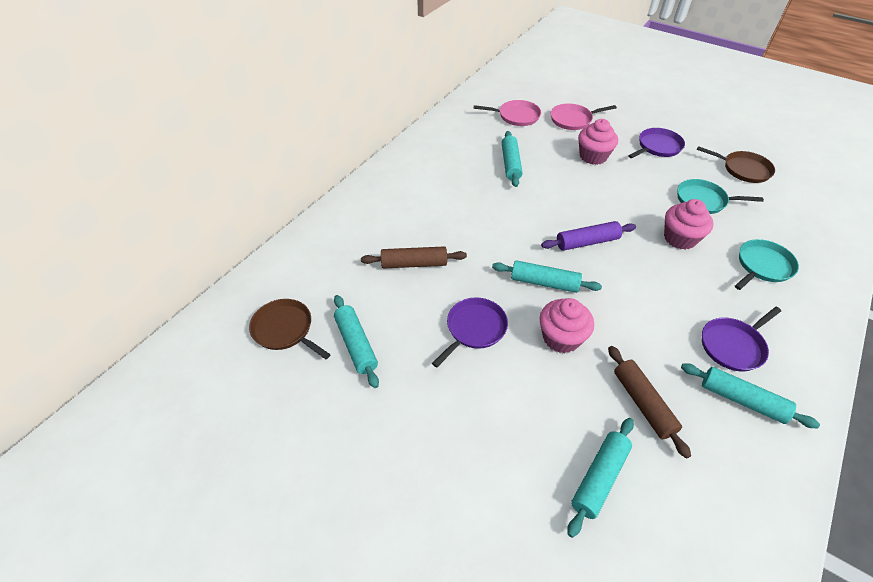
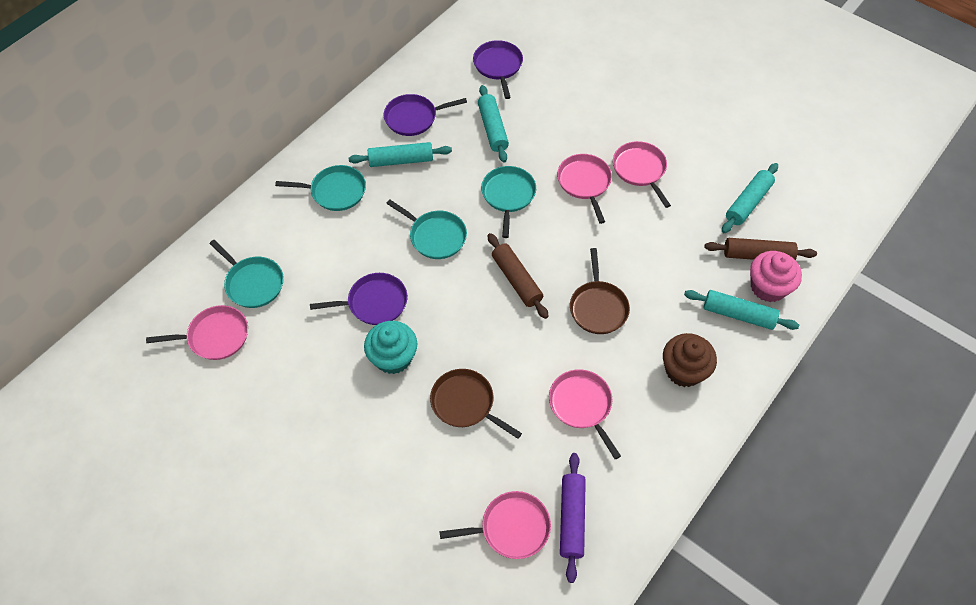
brown cupcake: none = 0 -> [663,333,717,387] = 1
pink cupcake: [540,298,594,353] [578,119,618,165] [664,199,713,250] = 3 -> [750,251,802,302] = 1
pink pan: [474,100,541,126] [551,103,617,130] = 2 -> [146,305,248,360] [440,491,551,559] [549,369,621,459] [557,154,612,224] [613,141,671,208] = 5
turquoise cupcake: none = 0 -> [364,321,417,374] = 1
turquoise pan: [677,179,764,214] [735,239,799,290] = 2 -> [209,240,284,308] [275,165,366,211] [386,200,467,259] [481,166,536,238] = 4
turquoise rolling pin: [334,295,379,388] [492,260,602,293] [502,131,523,187] [567,418,634,538] [681,363,820,428] = 5 -> [349,142,452,167] [478,85,509,162] [684,290,799,330] [722,163,778,233] = 4

